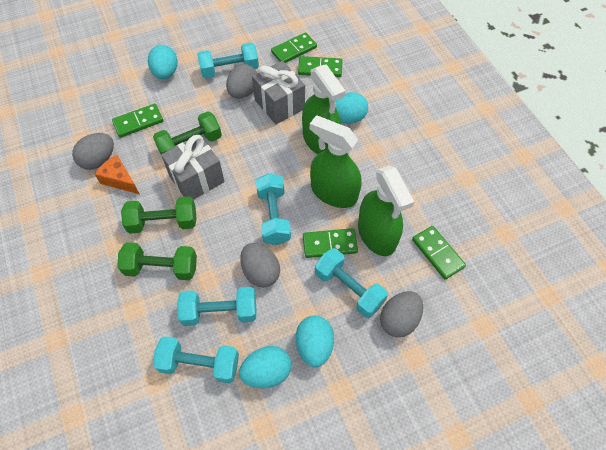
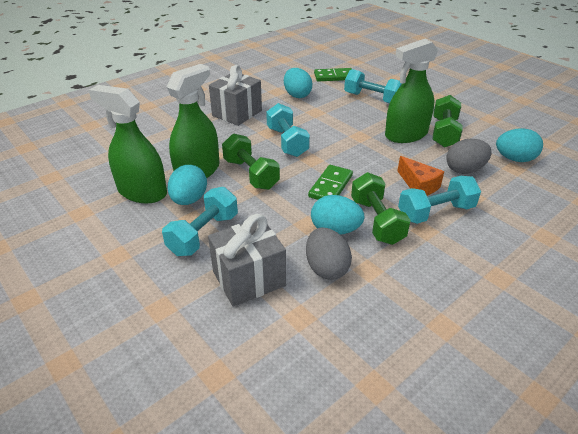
green domino: [112,104,163,138] [271,32,317,63] [298,56,343,77] [303,228,358,258] [412,226,466,280] = 5 -> [308,165,353,200] [314,68,352,81] = 2
grey egg: [72,133,114,170] [226,64,257,98] [240,243,280,287] [380,291,423,337] = 4 -> [306,228,352,280] [446,138,492,174] = 2
turquoise dumbbell: [153,336,239,384] [177,287,256,326] [197,42,259,78] [256,173,291,245] [315,248,388,318] = 5 -> [162,187,238,256] [266,103,310,157] [344,69,403,103] [398,176,481,224] = 4

